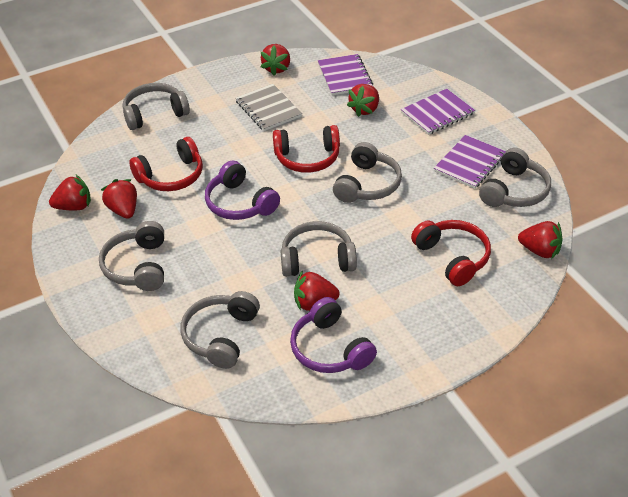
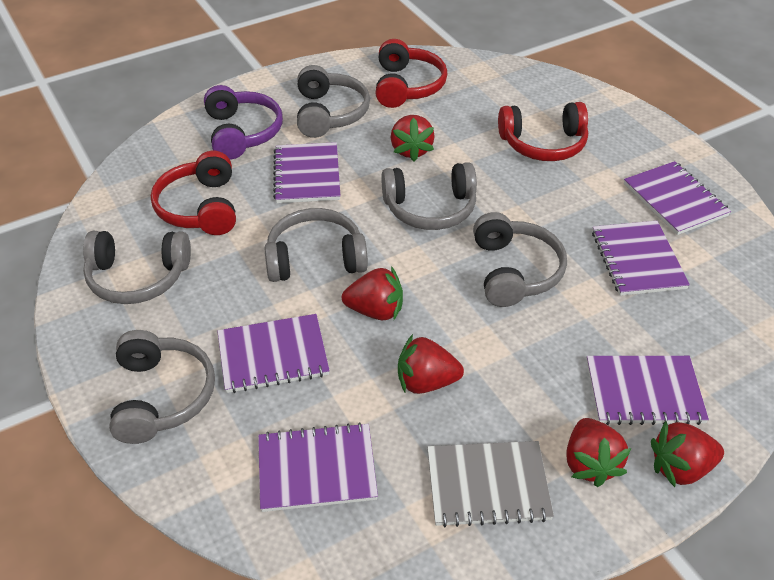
purple headphones: [205,160,280,220] [290,297,377,373] = 2 -> [204,85,283,160] = 1
purple notebook: [318,54,373,95] [401,89,475,135] [434,135,506,189] = 3 -> [217,314,330,393] [258,422,378,512] [273,142,340,203] [587,356,709,425] [592,221,690,296] [624,161,731,235] = 6
red strawberry: [49,175,91,210] [101,179,137,219] [261,44,290,76] [294,270,340,311] [347,84,379,117] [518,221,562,259] = 6 -> [342,266,403,320] [391,115,435,162] [398,334,464,394] [566,418,631,487] [651,421,724,487] = 5

